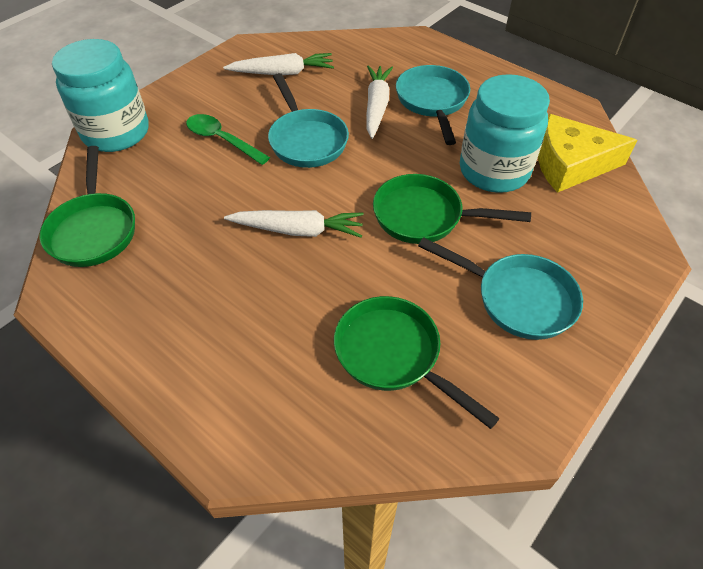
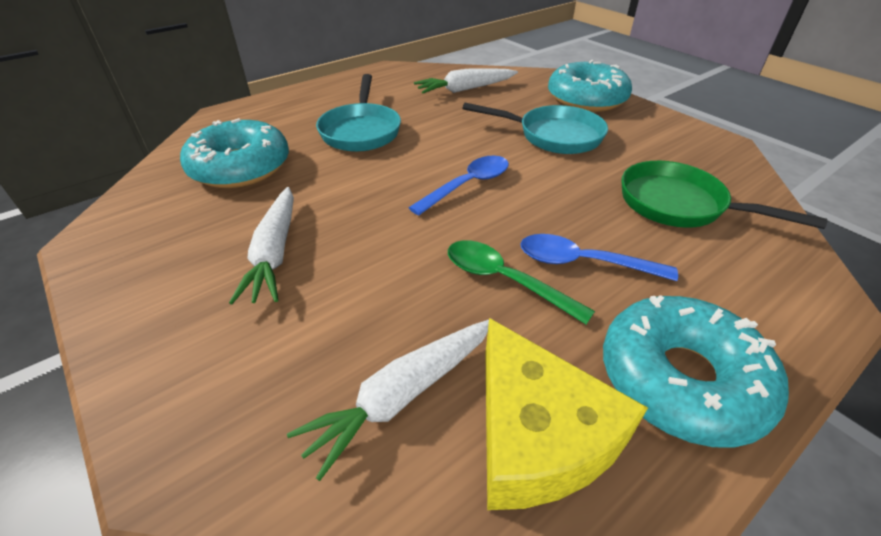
blue spoon: none = 0 -> [408,155,509,216] [520,234,678,281] = 2
green pan: [40,146,135,267] [334,296,500,429] [373,174,531,244] = 3 -> [621,161,828,229] = 1
turquoise donut: none = 0 -> [180,118,289,188] [548,60,632,112] [603,295,789,447] = 3
turquoise jar: [52,39,149,152] [460,74,550,193] = 2 -> none = 0
turquoise pan: [268,73,349,168] [396,65,470,145] [418,237,583,340] = 3 -> [316,74,401,152] [463,103,608,154] = 2

